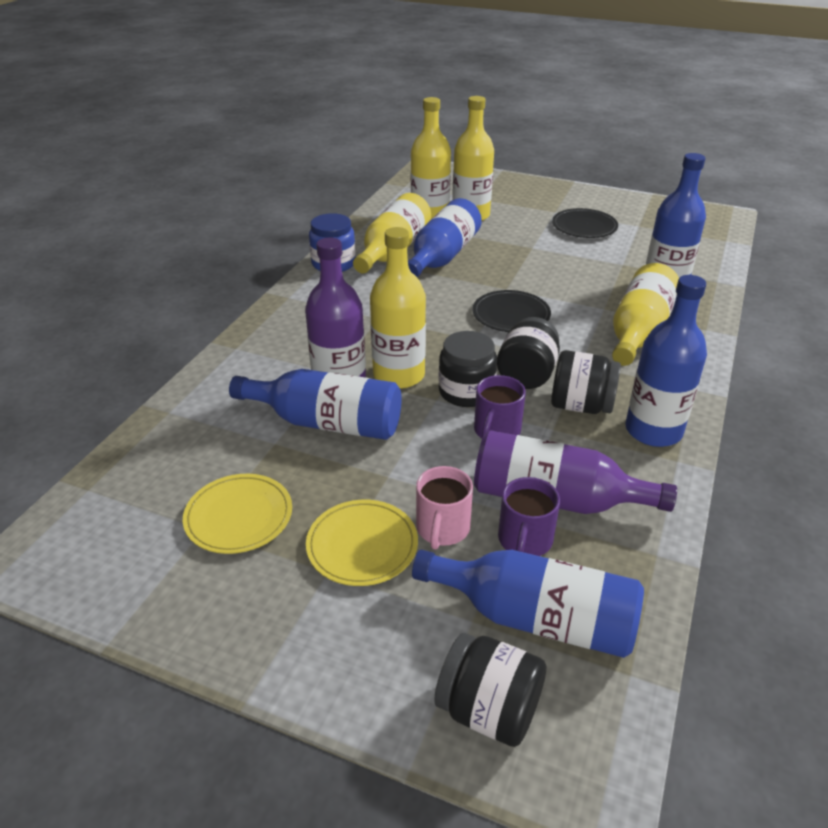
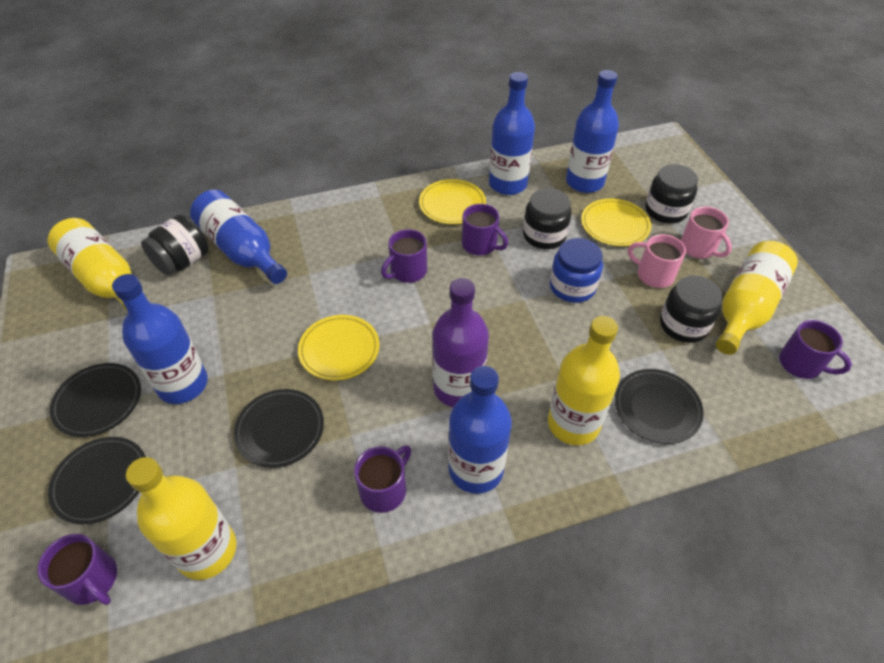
black plate: [472,290,551,332] [552,208,618,238] = 2 -> [48,437,146,524] [50,363,141,437] [234,389,324,468] [615,369,704,444] = 4
pink mug: [416,466,473,550] = 1 -> [628,234,686,288] [681,207,732,258] = 2
purple bottle: [305,237,366,378] [474,430,677,514] = 2 -> [432,278,489,407] = 1
purple mug: [474,375,526,438] [498,477,560,556] = 2 -> [37,534,117,605] [354,446,411,513] [381,229,427,283] [462,204,508,255] [779,320,852,379] = 5
yellow bottle: [353,193,431,273] [370,227,426,389] [411,97,451,219] [452,96,494,221] [612,263,679,366] = 5 -> [48,218,131,311] [126,457,236,580] [548,316,620,445] [716,241,798,355] = 4
yellow plate: [183,474,292,554] [306,500,418,586] = 2 -> [298,315,380,380] [419,179,486,224] [581,199,651,246] = 3

